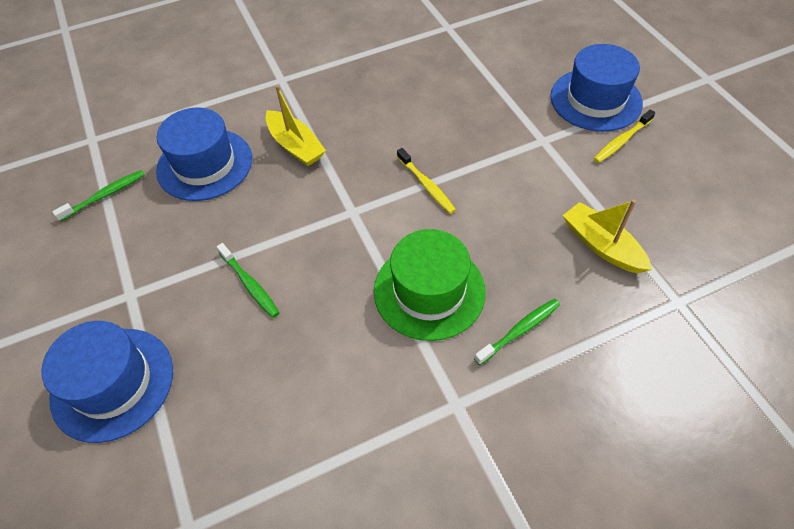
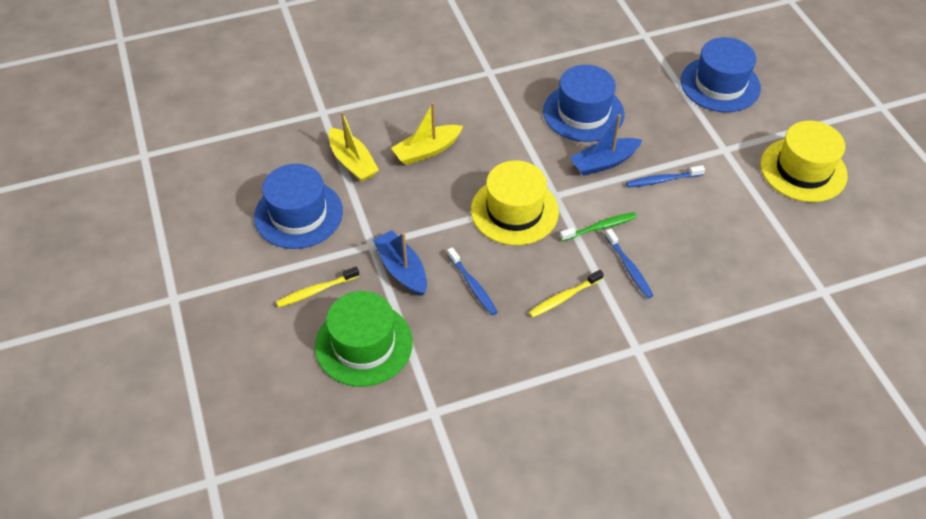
blue boat: none = 0 -> [373,230,427,296] [570,114,642,176] = 2
blue toothbrush: none = 0 -> [447,247,497,315] [605,229,653,298] [626,165,705,188] = 3
green toothbrush: [52,170,145,222] [217,243,280,318] [474,299,560,365] = 3 -> [560,212,637,241] = 1
yellow hat: none = 0 -> [471,161,559,245] [761,121,848,202] = 2

